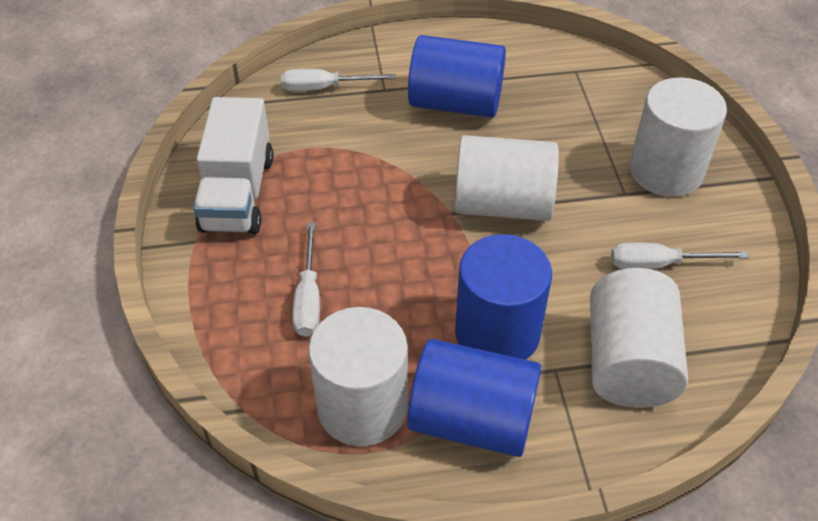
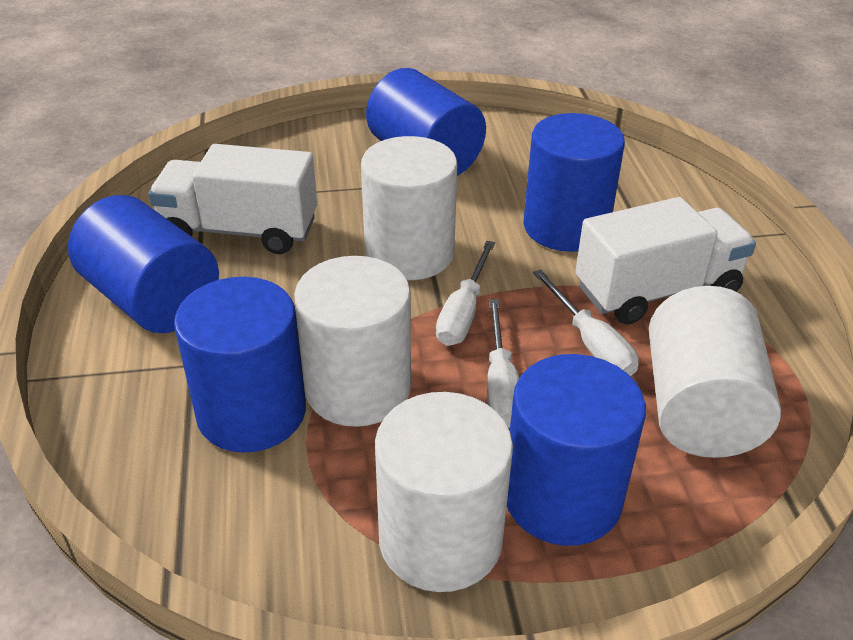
blue cylinder: [408,35,506,118] [408,339,541,457] [455,234,552,360] = 3 -> [68,195,219,333] [174,277,306,453] [366,68,486,176] [507,354,646,546] [523,113,625,252] = 5
white truck: [193,97,273,234] = 1 -> [148,144,317,254] [575,197,756,325] = 2

